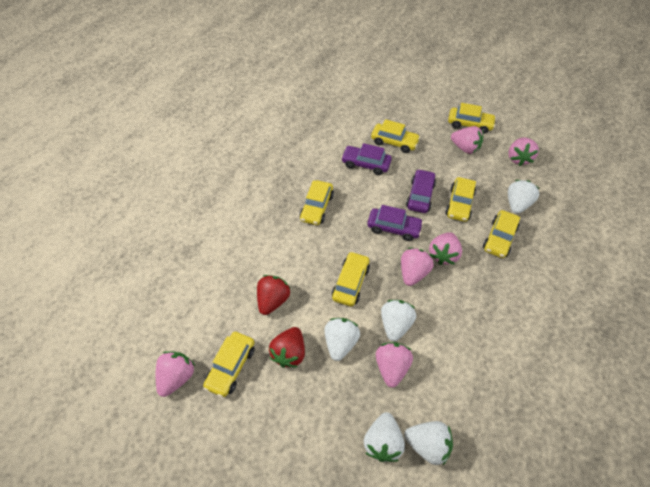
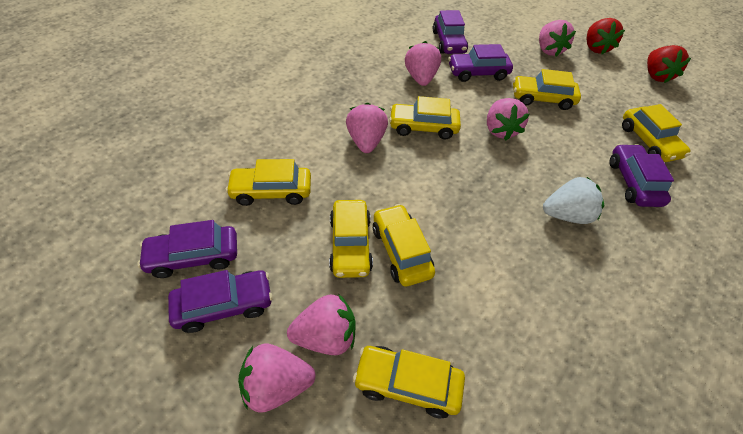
purple car: [341,143,392,175] [367,205,423,241] [406,169,436,213] = 3 -> [137,220,237,278] [168,270,273,333] [433,10,468,54] [448,44,513,82] [609,144,674,207] = 5
white strawberry: [325,318,360,361] [364,412,405,462] [381,300,416,341] [404,421,453,465] [508,180,540,214] = 5 -> [543,177,604,224] = 1

